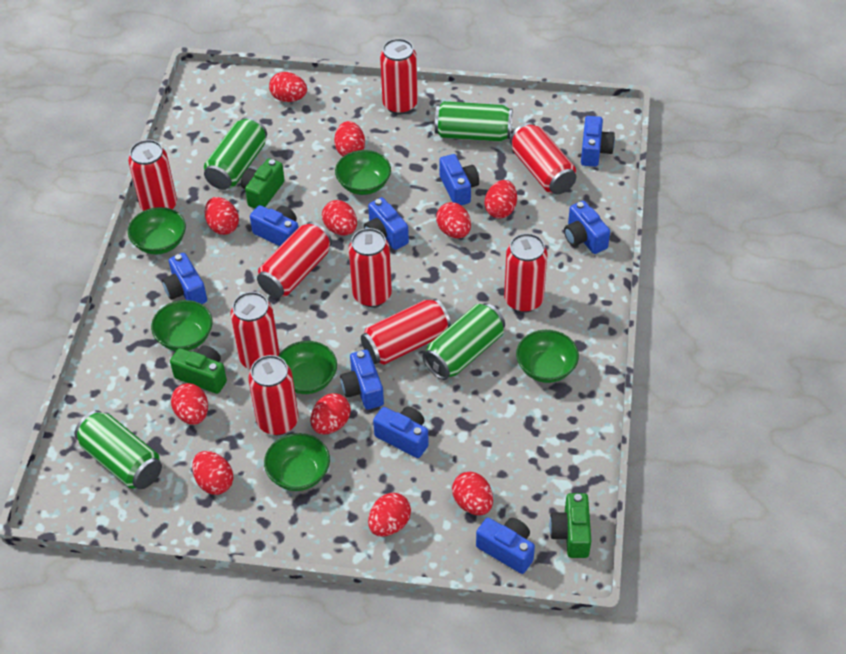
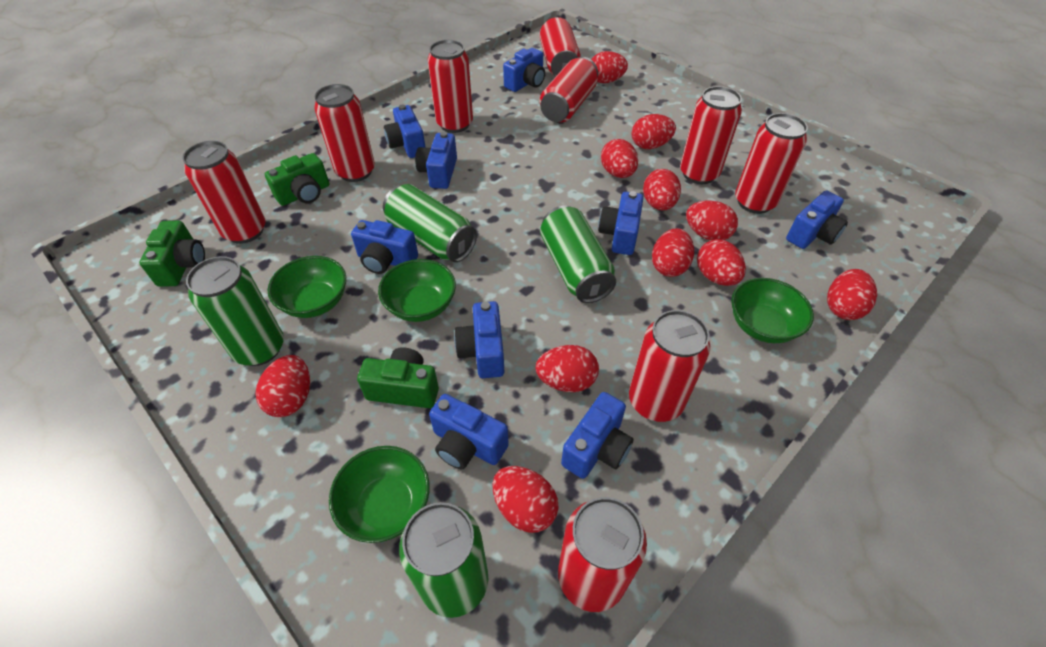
green bowl: [128,207,186,255] [151,300,213,351] [264,433,330,491] [278,341,337,394] [335,150,391,195] [516,330,579,383] = 6 -> [268,256,346,318] [329,446,430,543] [378,259,456,322] [731,278,814,343] = 4

